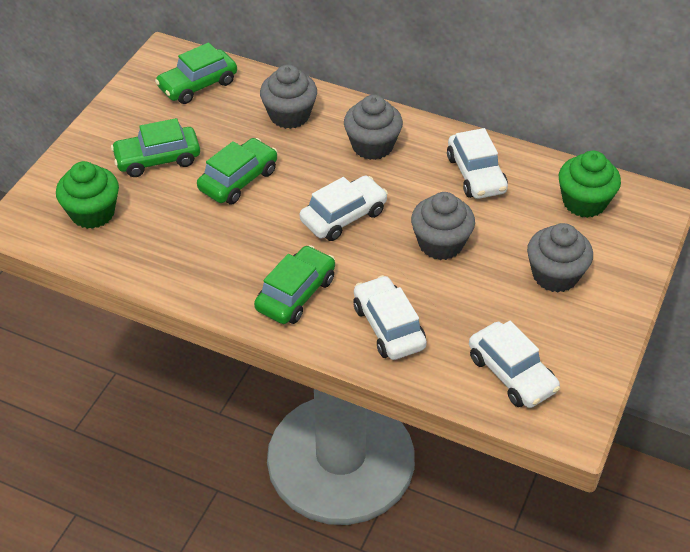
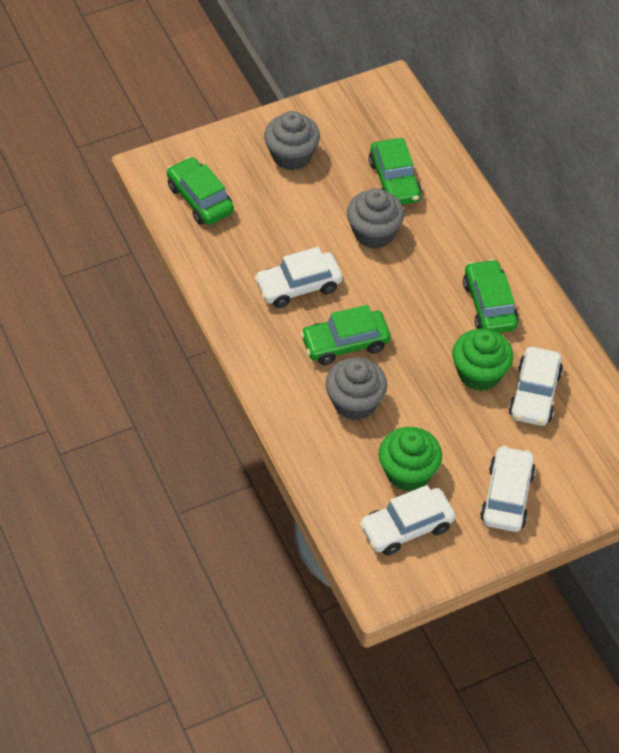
grey cupcake: [260,64,317,129] [344,95,403,160] [411,192,475,260] [527,223,593,292] = 4 -> [264,111,320,170] [325,357,387,420] [347,188,404,249] = 3

